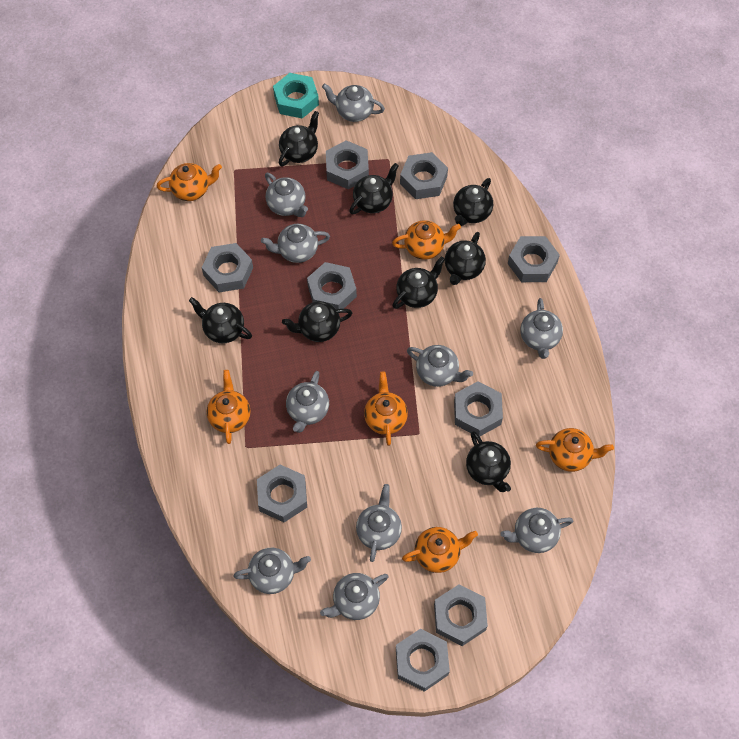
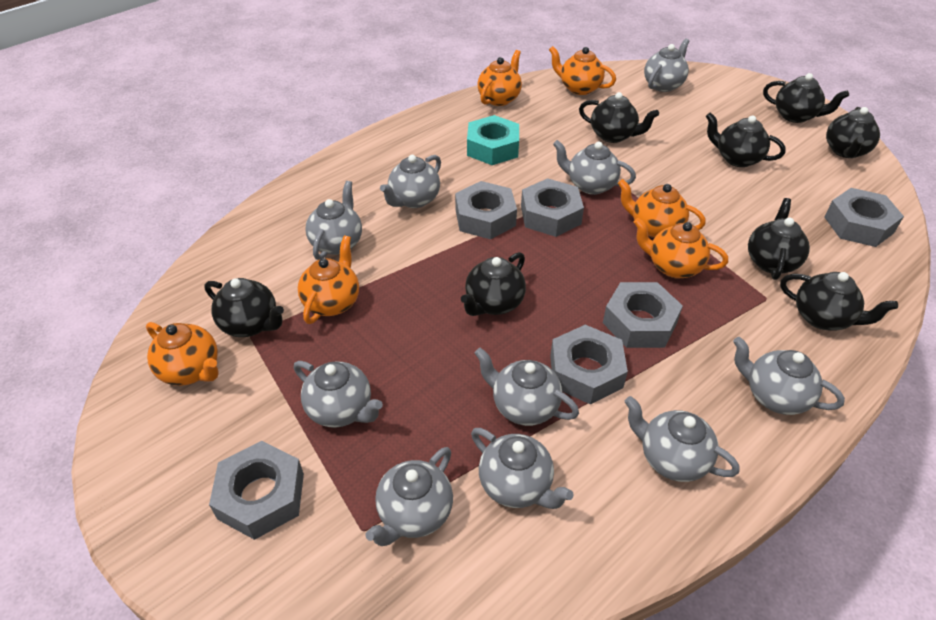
grey nut: [201,243,253,292] [257,465,307,523] [307,262,357,309] [326,140,369,189] [396,629,450,692] [400,152,448,199] [434,585,488,646] [454,381,503,437] [508,236,560,282] = 9 -> [209,441,304,540] [455,181,517,239] [521,178,584,237] [550,325,628,404] [603,282,683,348] [825,188,904,247] = 6

